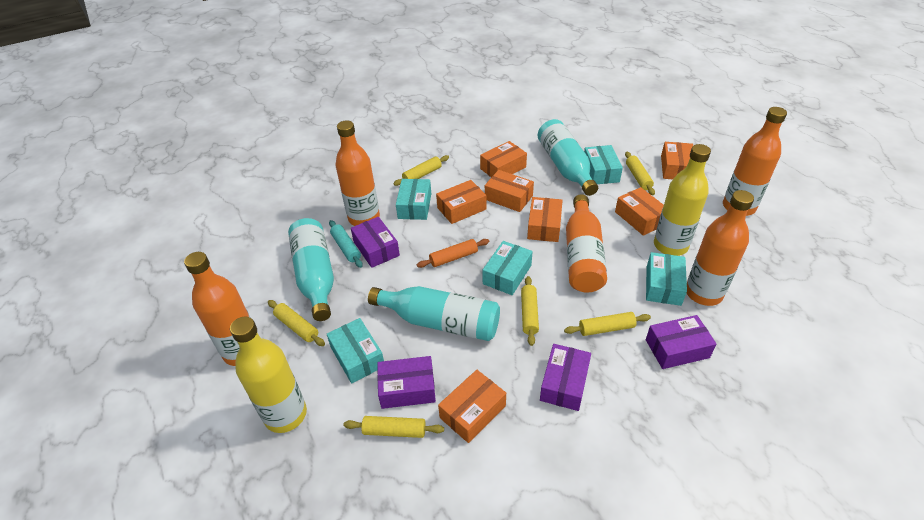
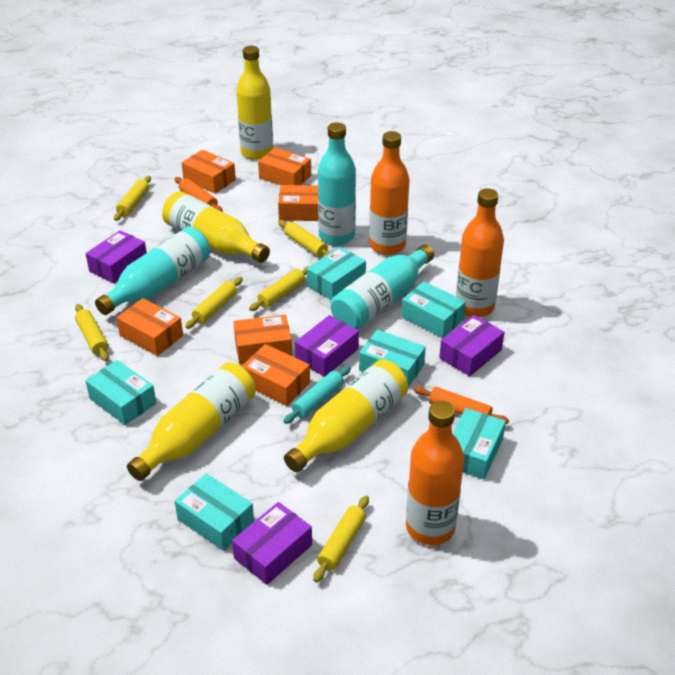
orange bottle: [184,252,250,366] [335,121,380,226] [566,194,607,293] [687,190,754,306] [723,107,787,216] = 5 -> [369,131,410,255] [406,401,464,545] [456,188,504,317] = 3
orange box: [436,180,486,224] [438,370,506,443] [480,141,527,177] [485,170,534,212] [527,197,563,242] [615,187,664,236] [661,142,693,179] = 7 -> [116,298,183,356] [181,150,236,194] [233,315,292,364] [242,344,310,406] [258,147,311,185] [278,185,318,221] = 6
orange rolling pin: [417,239,489,268] = 1 -> [174,177,223,212] [414,386,509,424] = 2
turquoise box: [327,318,384,383] [396,179,431,220] [483,241,533,295] [584,145,623,184] [646,252,687,306] = 5 -> [85,360,156,425] [175,473,254,551] [307,247,366,300] [359,330,426,387] [401,281,466,338] [452,408,506,479] = 6
yellow bottle: [230,317,307,433] [654,144,711,256] = 2 -> [127,362,256,481] [162,191,270,263] [236,46,273,160] [284,360,408,472] = 4

